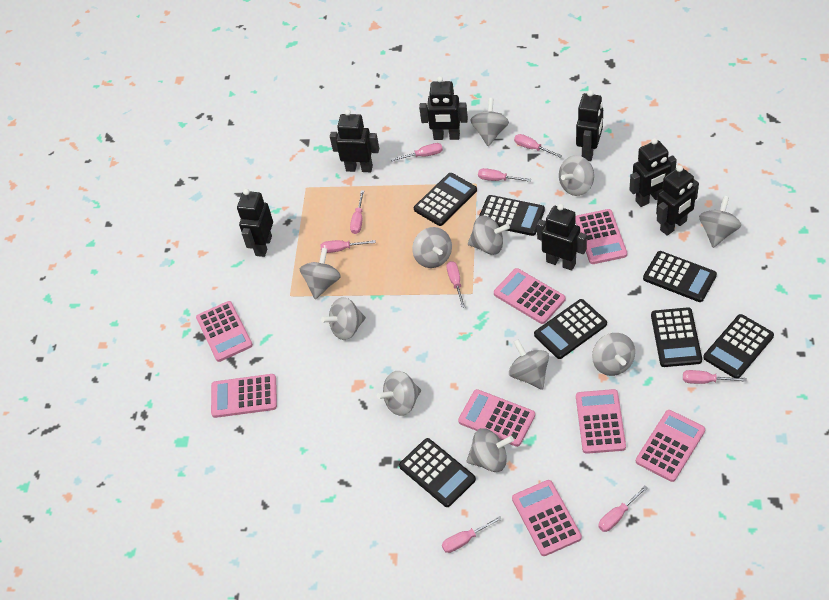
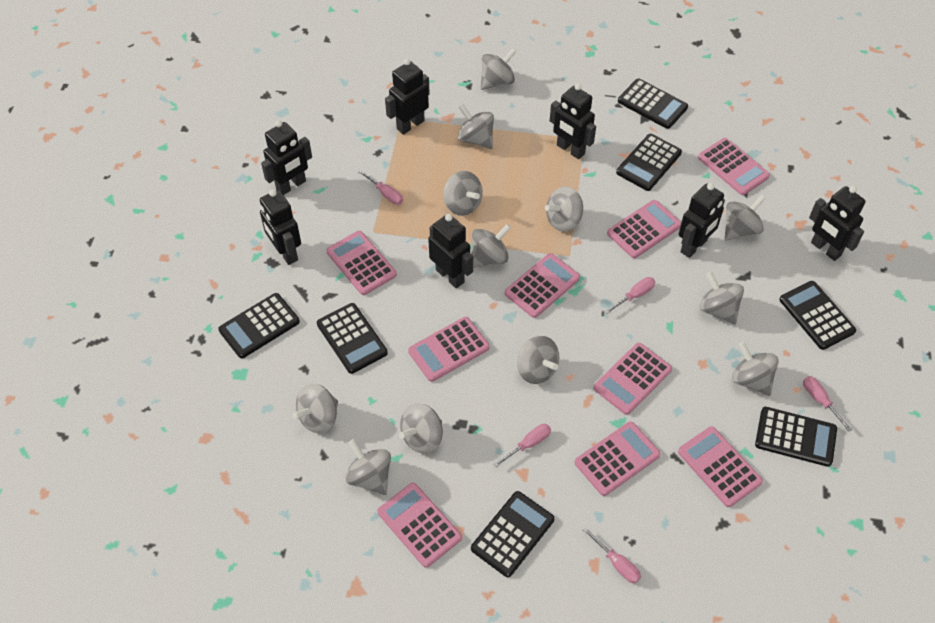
grey spinning top: [300,248,341,299] [321,297,366,340] [377,371,421,416] [412,227,452,268] [466,428,514,472] [468,216,510,255] [470,98,509,146] [509,339,549,390] [559,155,594,196] [592,333,635,376] [699,196,741,248] = 11 -> [293,384,338,434] [345,439,391,495] [399,403,443,454] [443,171,483,216] [458,104,494,149] [471,224,511,268] [481,48,517,90] [517,336,559,384] [545,186,583,232] [699,271,744,325] [725,195,766,240] [732,342,778,396] = 12
pink calculator: [196,301,253,362] [211,374,277,418] [458,389,535,447] [494,268,565,324] [512,480,582,556] [575,209,627,264] [576,389,626,454] [636,410,705,482] = 8 -> [326,231,397,295] [377,483,462,568] [408,317,490,382] [505,253,580,318] [575,421,661,496] [593,343,672,415] [607,200,682,258] [678,426,763,507] [698,138,770,195] = 9
pink screwdriver: [320,240,376,253] [350,190,364,234] [391,143,443,161] [442,516,502,553] [446,261,465,308] [478,168,531,182] [514,134,562,158] [598,486,648,532] [683,370,746,384] = 9 -> [358,169,403,205] [494,424,551,467] [583,528,641,583] [605,277,655,314] [803,376,852,432] = 5

